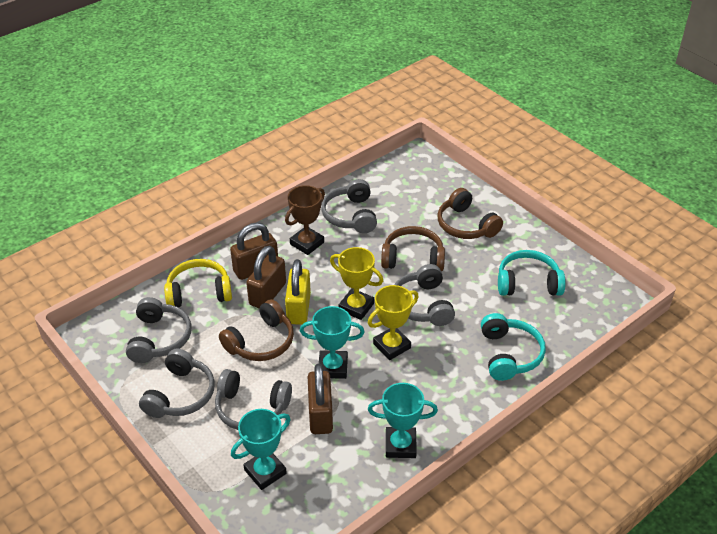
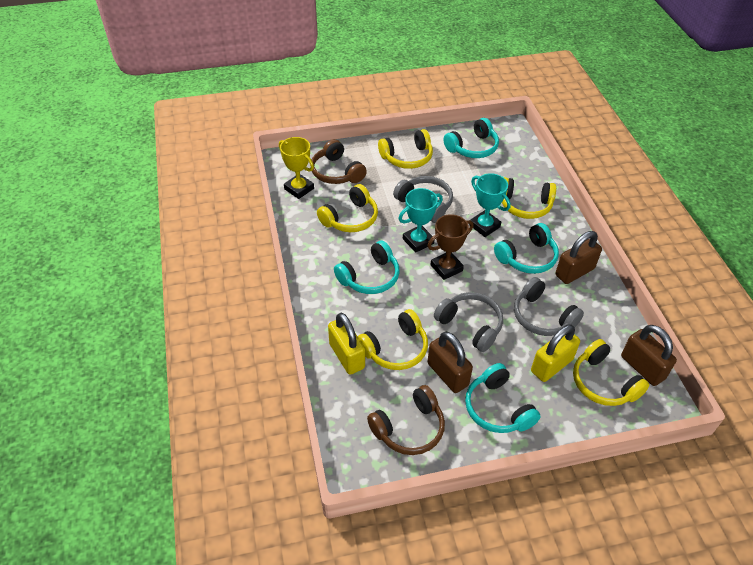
brown headphones: [219,299,294,361] [381,226,445,271] [438,188,503,239] = 3 -> [312,139,367,184] [367,385,445,455] = 2
grey headphones: [126,297,191,363] [139,349,215,418] [215,369,292,430] [321,179,377,233] [394,264,455,326] = 5 -> [393,176,453,223] [434,292,503,352] [514,277,584,336] = 3
turquoise headphones: [481,313,546,381] [498,250,566,296] = 2 -> [334,241,399,294] [443,118,499,158] [465,363,541,433] [494,223,559,274] = 4
turquoise trophy: [231,409,290,490] [300,306,365,379] [368,383,438,458] = 3 -> [399,188,443,253] [469,173,511,237] = 2
yellow headphones: [164,259,232,307] = 1 -> [317,184,378,232] [358,309,428,370] [378,129,433,169] [502,177,556,219] [573,339,649,406] = 5
yellow padlock: [285,259,311,325] = 1 -> [328,313,365,375] [531,325,580,382] = 2
yellow trophy: [330,247,383,320] [368,285,419,360] = 2 -> [279,137,314,199] = 1

